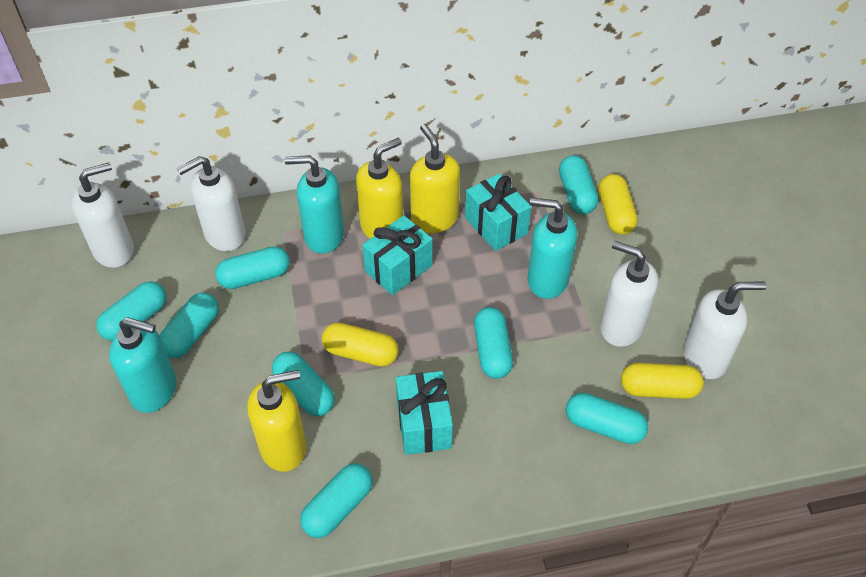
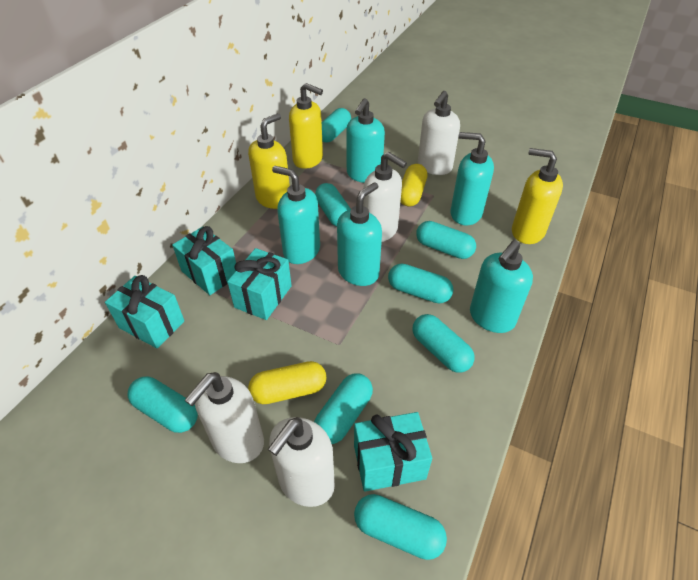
turquoise gift: [362,215,433,295] [396,371,453,455] [465,174,531,251] = 3 -> [105,275,184,349] [172,226,236,295] [227,248,292,320] [354,412,432,492] = 4
turquoise soap dispenser: [109,317,176,413] [285,155,344,254] [528,197,577,299] = 3 -> [272,166,320,264] [337,182,382,286] [346,98,385,183] [451,132,494,225] [470,240,533,333] = 5
yellow capsule: [322,323,399,367] [598,174,638,235] [621,363,704,399] = 3 -> [248,361,327,404] [400,164,427,207] = 2

